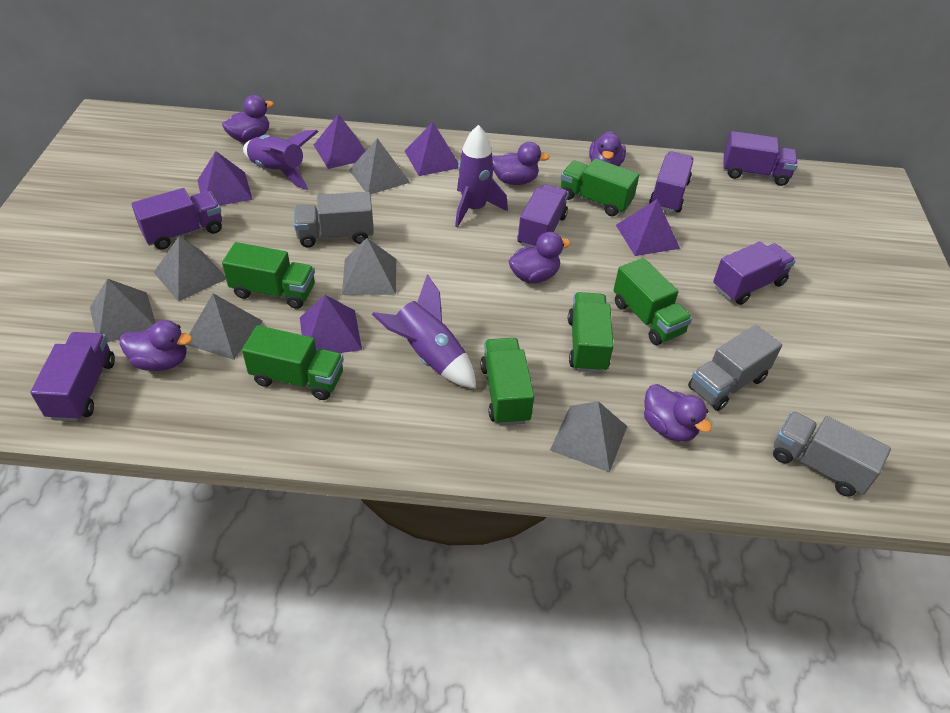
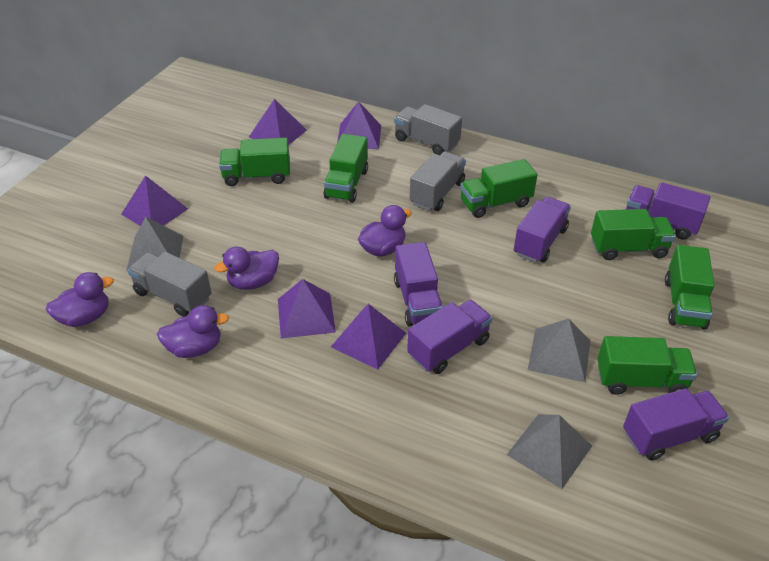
grey pyramid: [90,278,156,343] [154,236,226,302] [186,293,263,360] [342,238,396,295] [349,138,410,194] [550,401,627,473] = 6 -> [126,217,183,271] [507,414,592,489] [528,319,590,382] = 3
purple duck: [120,320,192,371] [222,95,274,143] [492,142,550,185] [509,232,571,283] [589,131,626,166] [644,384,712,442] = 6 -> [46,272,114,327] [157,305,229,358] [215,247,279,290] [358,205,412,257] = 4
purple rocket: [243,130,318,190] [372,274,476,389] [455,125,508,227] = 3 -> none = 0
purple truck: [30,332,115,421] [131,188,222,250] [517,184,569,247] [649,151,694,213] [713,241,796,305] [723,131,798,186] = 6 -> [394,242,443,327] [407,300,492,374] [514,197,571,263] [623,388,729,461] [626,182,710,240] = 5

